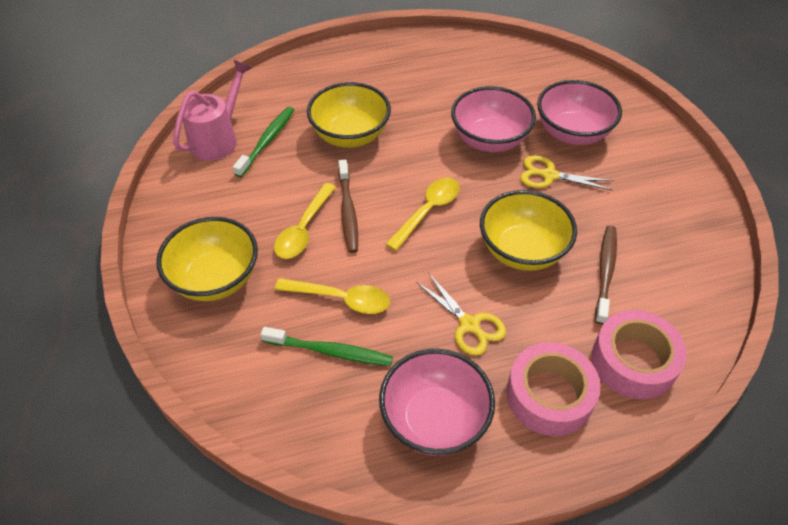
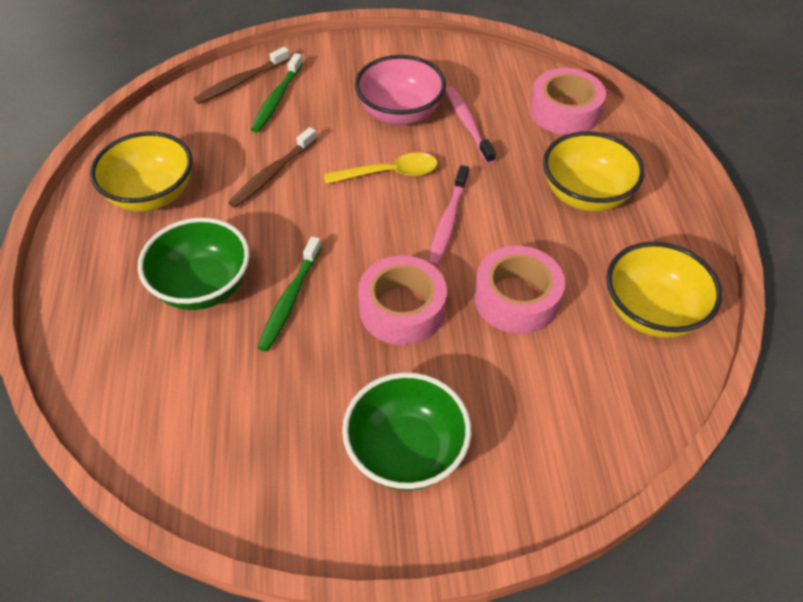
green bowl: none = 0 -> [138,218,250,310] [342,372,471,490] = 2
pink bowl: [379,349,495,456] [451,86,536,152] [537,80,622,145] = 3 -> [355,55,446,125] = 1
pink tape: [506,342,600,436] [592,310,687,399] = 2 -> [358,256,447,345] [474,246,565,334] [530,68,606,135] = 3
pink toothbrush: none = 0 -> [428,165,469,266] [445,86,496,164] = 2
pink watering can: [173,60,251,161] = 1 -> none = 0
yellow scissors: [416,273,506,356] [520,155,614,191] = 2 -> none = 0
yellow spoon: [274,183,336,259] [275,278,390,314] [386,178,460,251] = 3 -> [324,152,438,184] = 1

